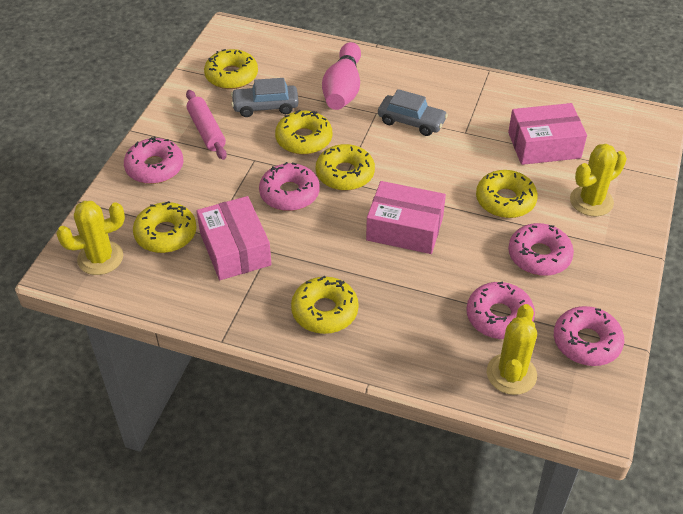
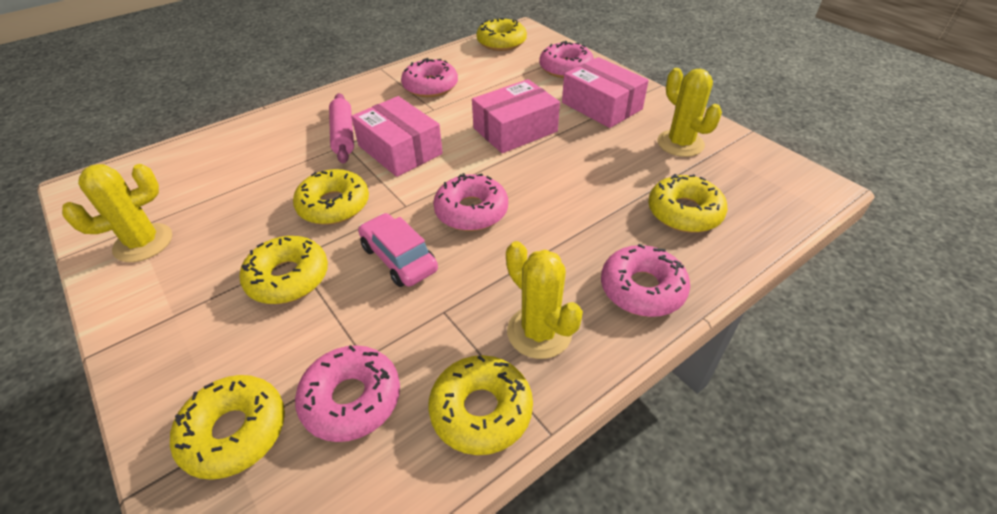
grey car: [231,78,299,117] [378,89,448,136] = 2 -> none = 0
pink bowling pin: [322,42,361,110] = 1 -> none = 0
pink car: none = 0 -> [358,213,438,287] = 1

